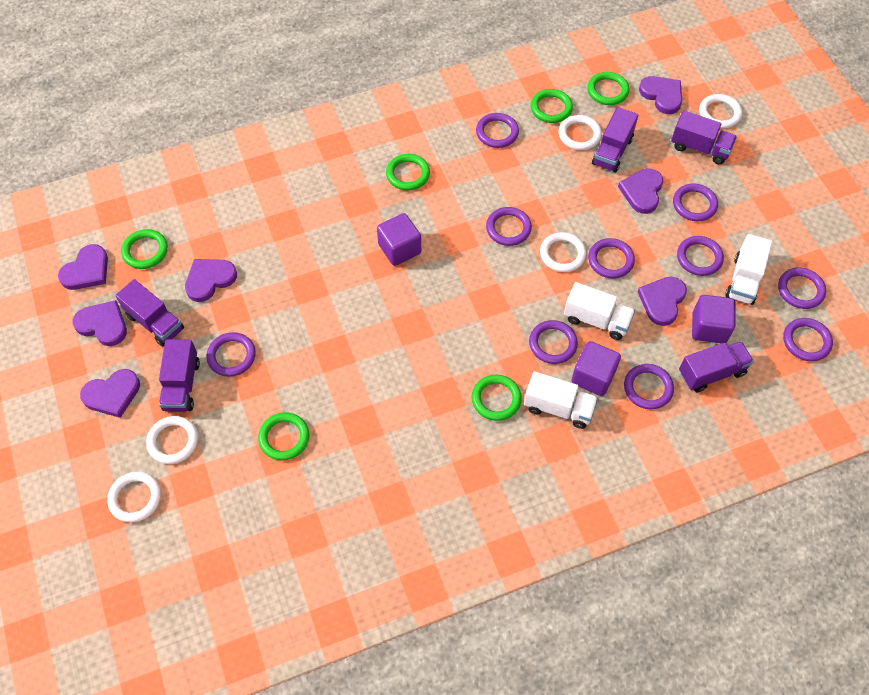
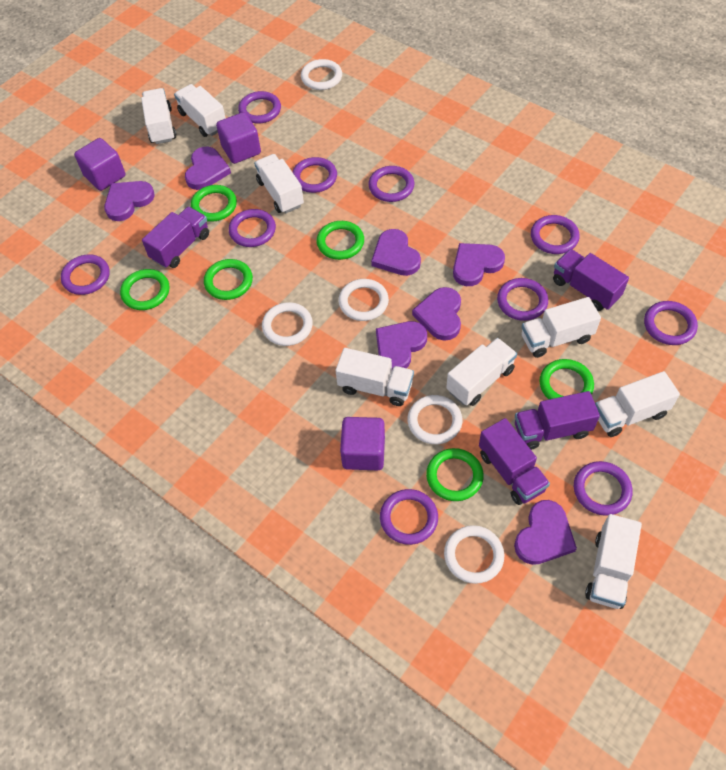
purple truck: [115,279,184,346] [159,339,200,412] [592,107,638,173] [671,110,737,164] [679,341,754,392] = 5 -> [142,206,209,268] [479,418,550,505] [515,391,600,450] [553,249,629,311] = 4
white truck: [524,371,598,429] [564,282,635,340] [725,234,772,305] = 3 -> [141,88,177,144] [174,84,226,137] [254,154,304,213] [336,348,414,406] [446,338,517,406] [522,297,601,358] [585,514,642,609] [595,371,680,437] = 8

